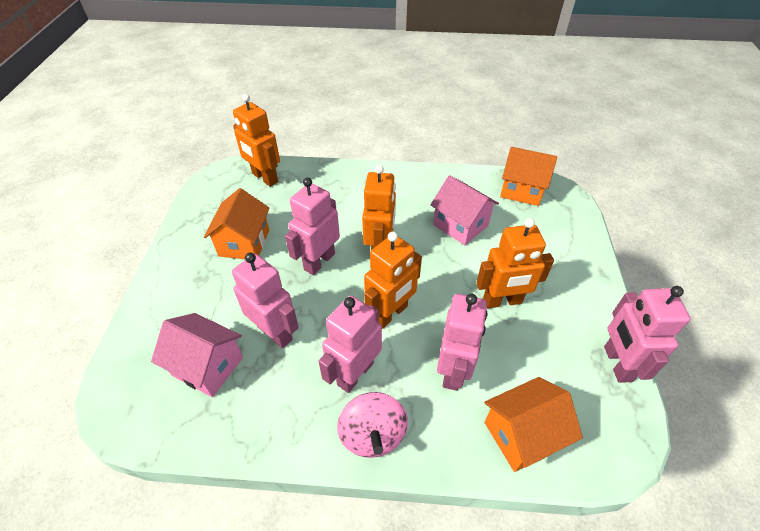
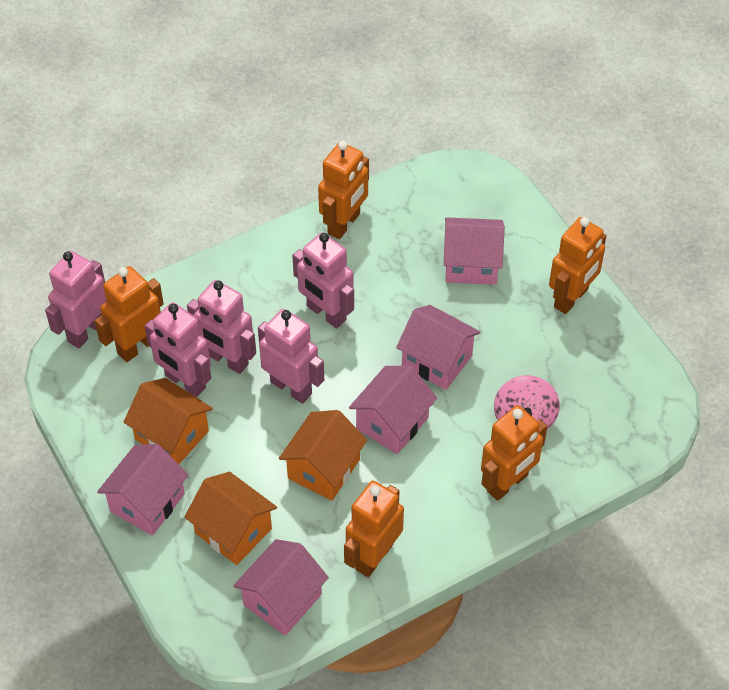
orange robot: [233,94,280,187] [362,165,396,250] [364,232,422,329] [476,218,554,308] = 4 -> [95,266,164,362] [318,141,369,239] [344,481,404,577] [481,405,547,501] [549,217,606,314] = 5
pink house: [151,313,243,397] [431,175,499,245] = 2 -> [97,444,189,536] [233,539,329,636] [349,365,437,454] [396,305,481,390] [443,217,505,285] = 5

